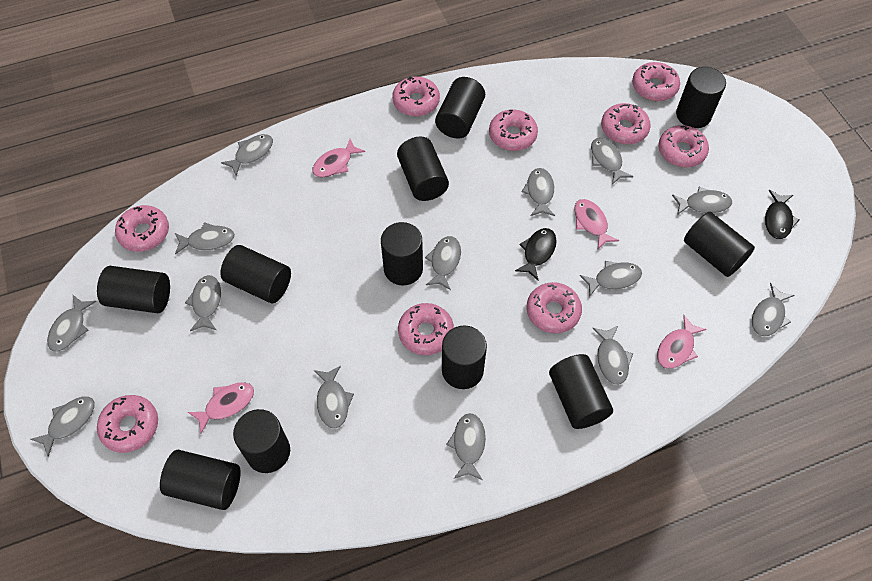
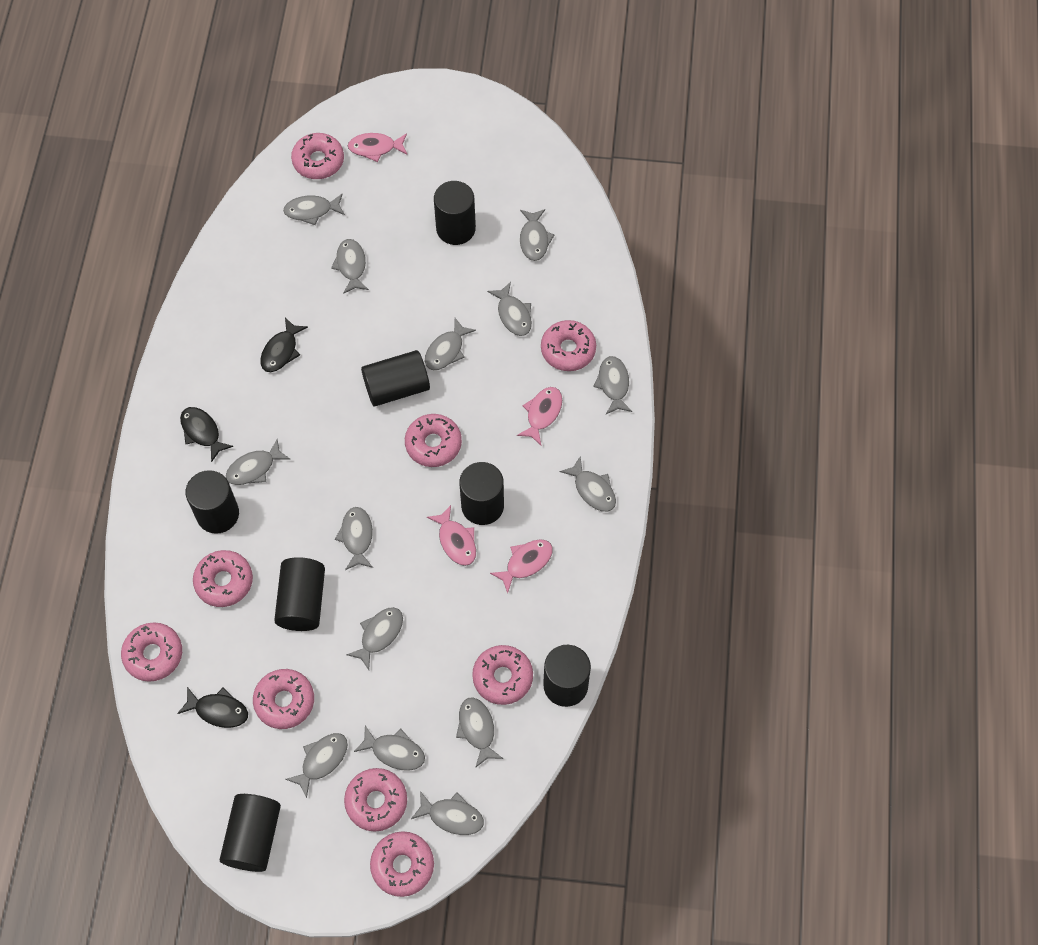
black cylinder: [97,266,170,313] [160,450,241,510] [220,245,291,303] [233,409,290,473] [381,222,423,286] [397,137,449,201] [435,77,485,139] [442,326,487,389] [549,354,613,429] [676,67,726,128] [684,212,755,277] = 11 -> [186,470,239,534] [220,794,281,872] [274,557,325,631] [361,350,430,406] [434,181,476,245] [459,462,504,525] [543,645,591,707] = 7
black fish: [515,228,557,280] [765,190,799,239] = 2 -> [177,687,248,728] [180,407,234,462] [260,317,308,372] = 3

